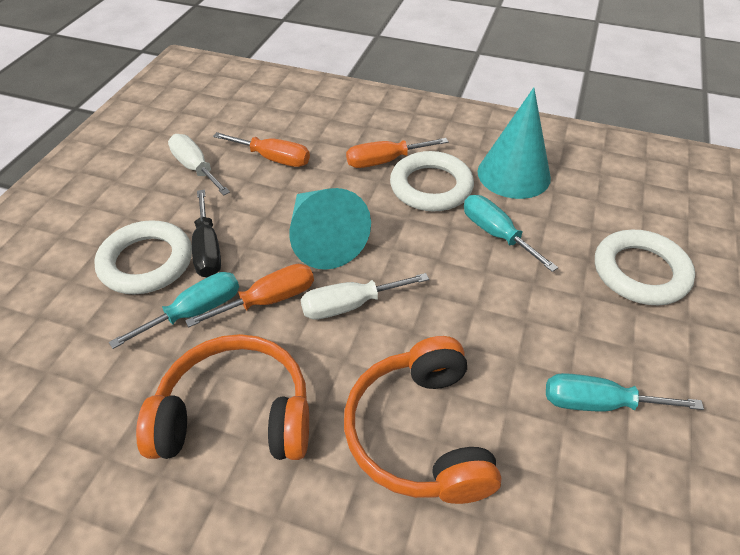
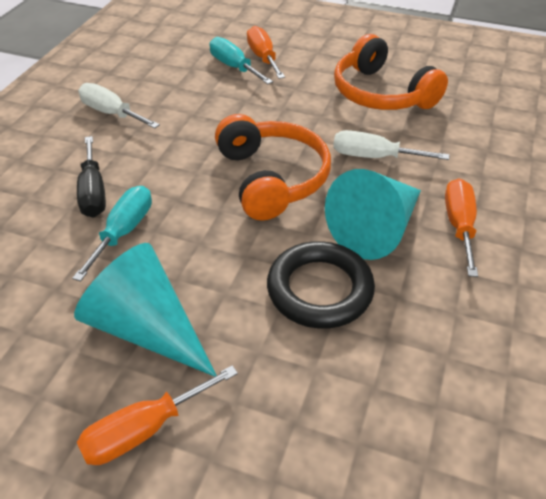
black ring: none = 0 -> [267,241,375,329] = 1
turquoise screwdriver: [109,272,239,349] [464,195,558,272] [546,373,704,412] = 3 -> [72,186,152,282] [210,37,273,84] = 2
white ring: [94,220,192,294] [390,151,474,211] [595,230,695,305] = 3 -> none = 0

